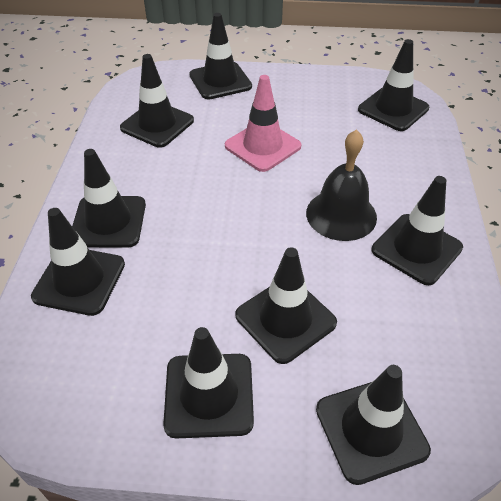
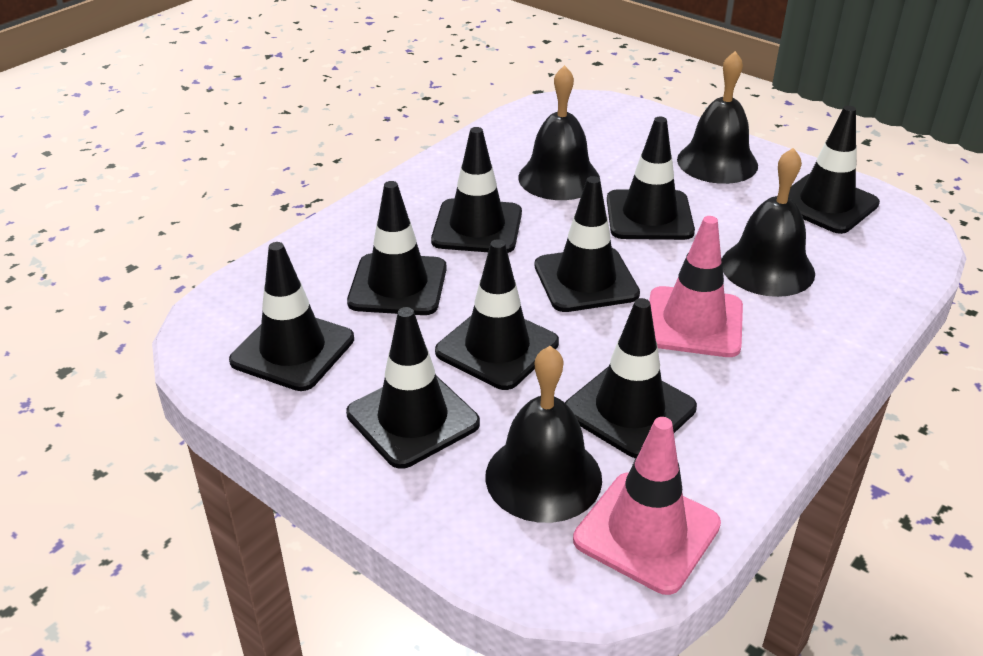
black bell: [306,130,377,241] = 1 -> [485,346,602,523] [518,65,600,200] [677,51,758,184] [722,148,815,297] = 4
pink traffic cone: [225,75,301,172] = 1 -> [573,417,721,595] [649,216,743,357] = 2

